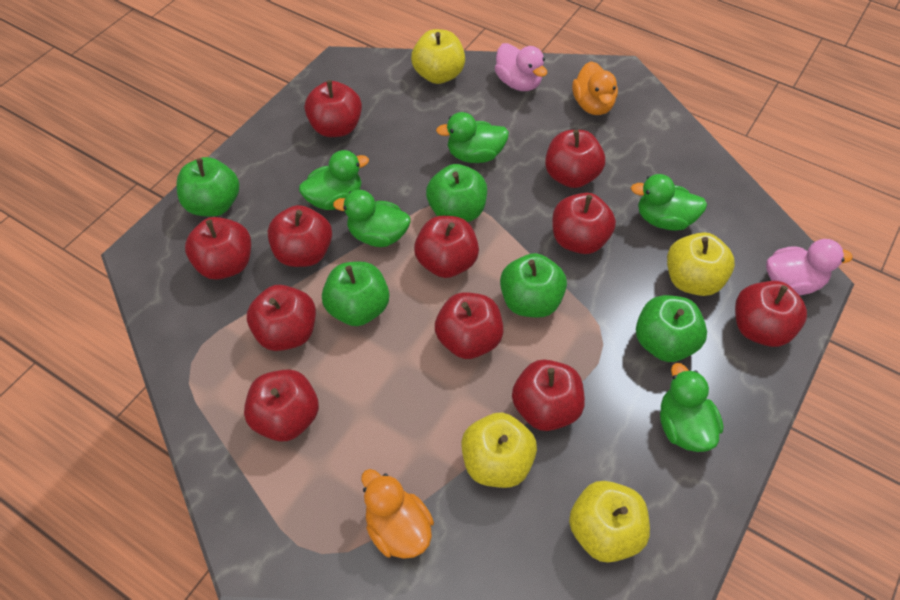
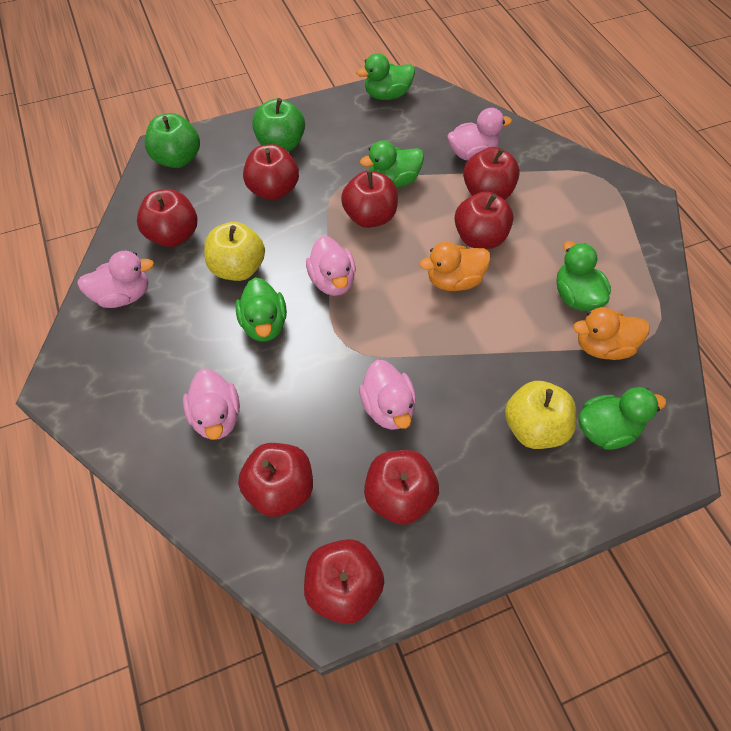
green apple: [176,157,239,217] [322,262,389,326] [426,164,487,222] [500,253,567,318] [636,295,707,362] = 5 -> [145,113,200,168] [252,98,305,152] = 2
pink duck: [495,43,547,91] [766,239,853,295] = 2 -> [77,251,154,308] [183,369,240,440] [306,236,356,296] [359,360,416,430] [447,108,512,161] = 5
red apple: [185,217,251,280] [244,369,319,441] [247,285,316,351] [268,205,332,267] [305,80,362,137] [414,216,479,278] [435,292,503,359] [512,359,585,431] [545,130,605,188] [552,193,616,254] [735,281,807,347] = 11 -> [137,189,197,247] [238,443,313,517] [243,144,299,200] [304,539,384,624] [341,170,398,228] [364,450,439,525] [454,191,514,249] [463,147,520,200] = 8
yellow apple: [411,29,465,84] [461,413,537,488] [569,481,650,563] [667,232,735,296] = 4 -> [204,222,265,281] [505,381,576,449] = 2

